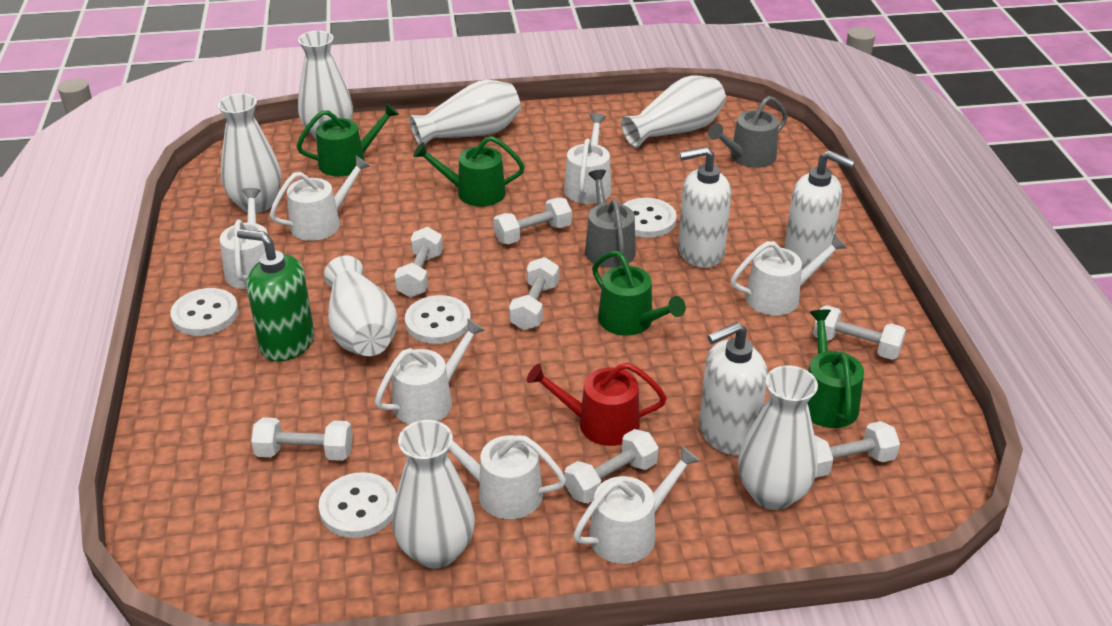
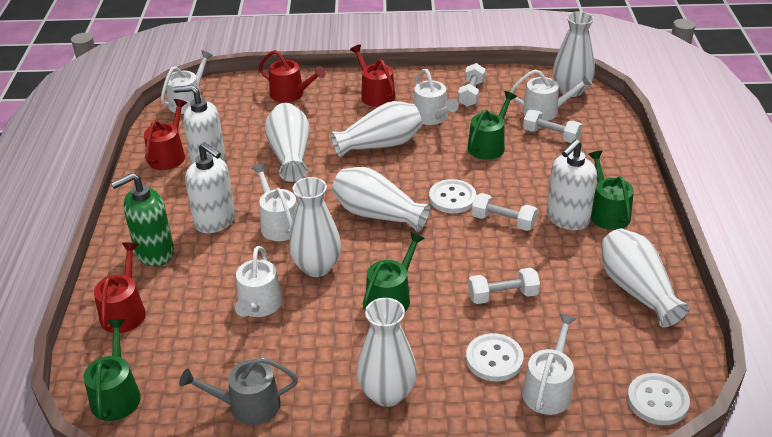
grey watering can: [585,170,636,268] [708,96,787,168] = 2 -> [179,357,298,425] = 1
red watering can: [527,363,667,446] = 1 -> [94,242,146,333] [144,99,187,170] [258,50,326,103] [350,44,395,107] = 4
white button: [170,288,238,336] [319,472,396,538] [405,295,471,344] [622,198,677,238] = 4 -> [429,179,476,213] [466,333,524,381] [627,373,690,425] = 3
white dumbbell: [251,417,353,461] [394,227,443,297] [493,198,572,244] [509,257,559,330] [564,429,659,503] [813,305,906,360] [815,421,900,478] = 7 -> [458,63,486,107] [468,268,540,304] [472,193,537,231] [523,110,582,143] = 4
white watering can: [220,188,268,289] [270,156,370,241] [375,318,485,425] [437,419,566,519] [564,113,611,204] [573,446,700,564] [731,234,847,316] = 7 -> [161,50,213,114] [235,246,283,317] [252,163,297,241] [413,69,459,125] [510,70,593,121] [522,314,576,415] = 6

